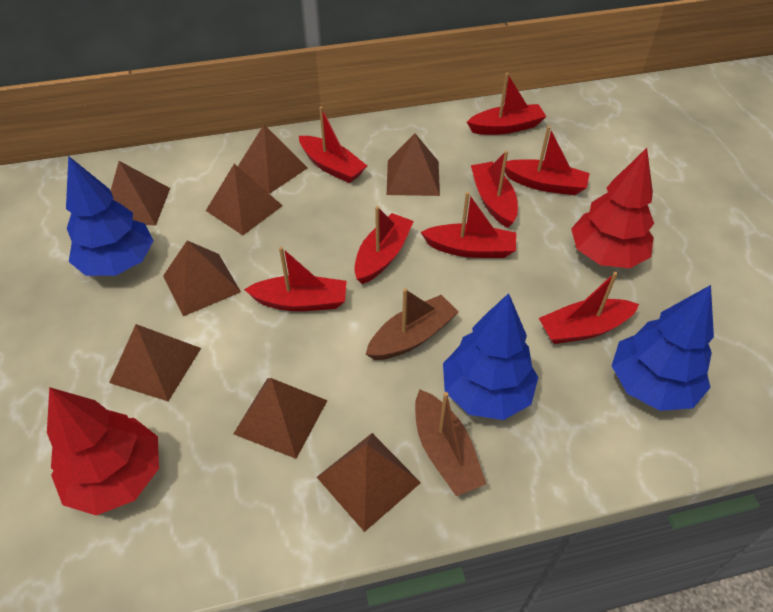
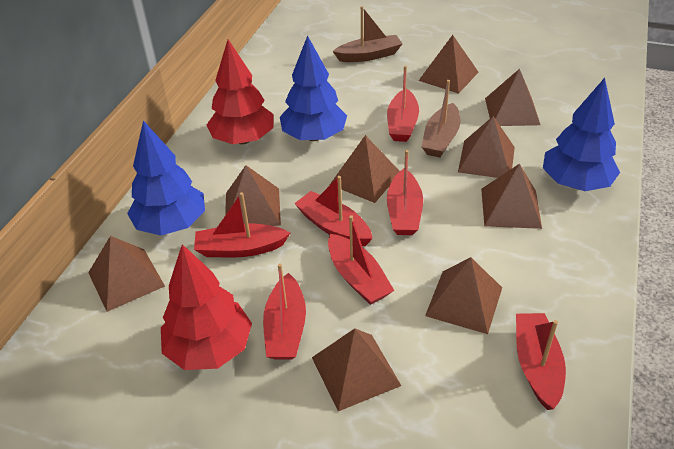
brown pyramid: [109,324,201,401] [111,161,170,226] [163,241,241,316] [206,164,283,235] [233,378,328,459] [238,125,308,194] [317,433,421,532] [387,133,440,196] = 8 -> [88,236,165,312] [225,165,281,226] [312,328,401,411] [330,135,399,203] [419,35,478,94] [425,257,502,334] [458,116,515,178] [481,164,542,229] [485,69,540,126] = 9
red boat: [244,247,347,311] [299,107,367,183] [354,206,414,284] [421,192,516,258] [467,73,547,135] [471,151,518,228] [505,126,590,195] [539,272,639,344] = 8 -> [194,192,290,257] [263,263,306,359] [294,176,373,246] [328,215,395,305] [387,66,419,142] [387,150,423,235] [516,313,566,410] = 7

